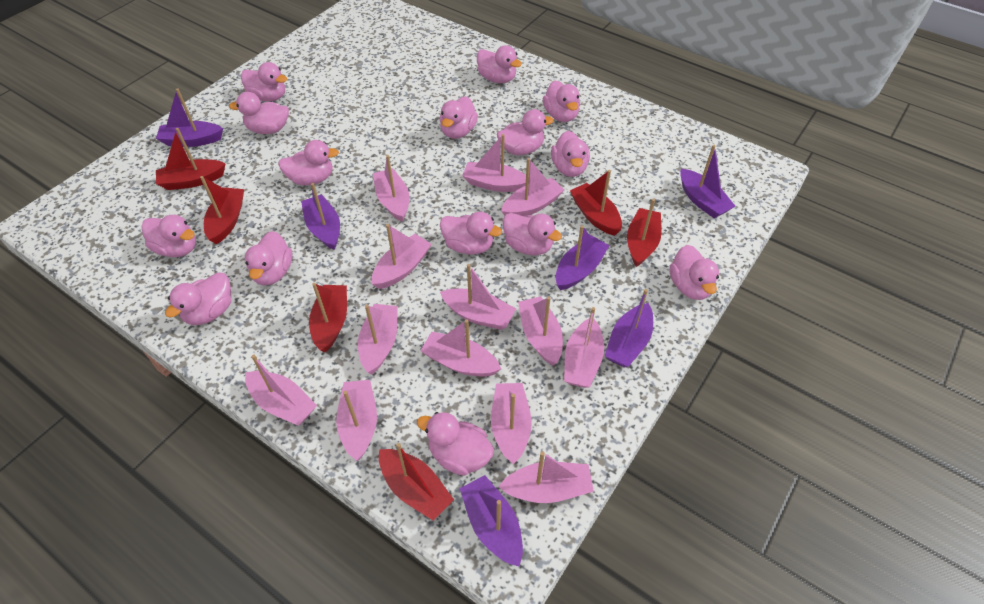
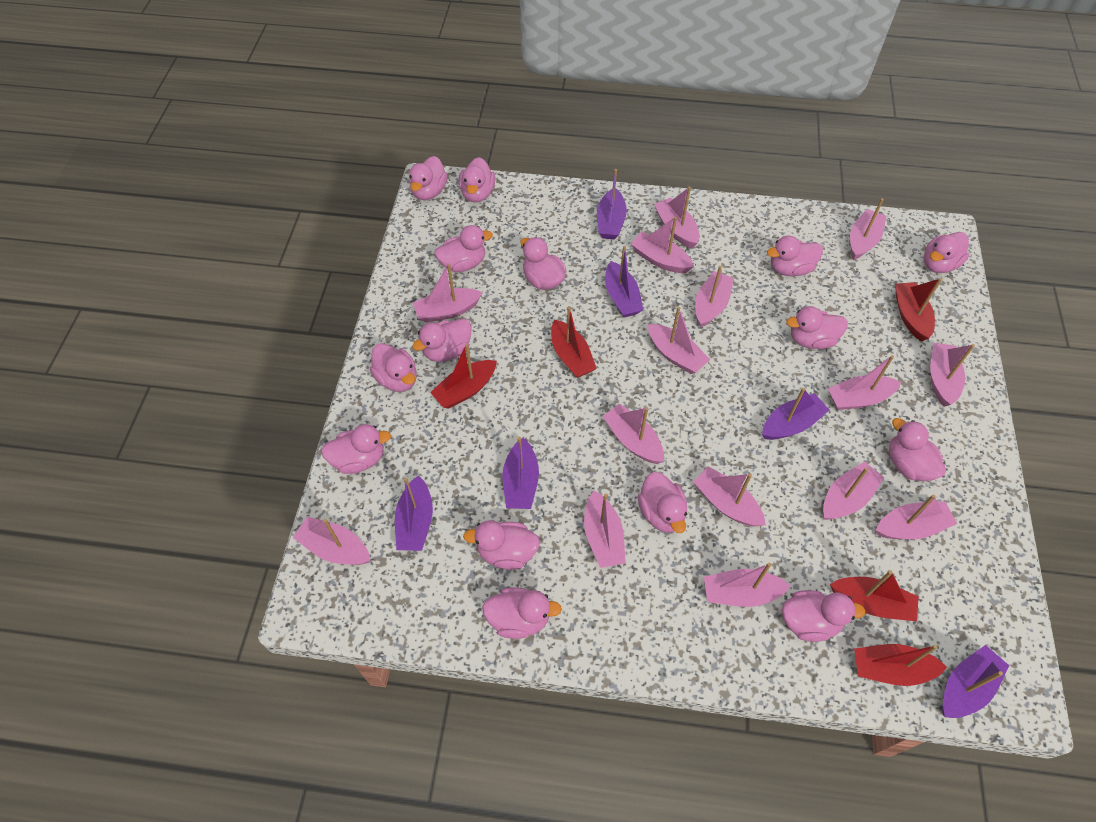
pink boat: [245,355,317,426] [336,380,377,461] [358,304,398,374] [372,224,432,289] [373,155,409,222] [420,319,501,377] [440,264,516,330] [462,134,526,192] [491,383,532,464] [498,451,594,503] [501,158,564,217] [518,296,563,366] [564,307,604,388] = 13 -> [293,517,371,565] [413,264,483,322] [584,491,626,568] [603,404,664,464] [631,217,694,273] [648,307,710,374] [654,187,700,248] [693,466,766,527] [695,266,734,327] [704,562,791,607] [823,461,884,520] [828,355,901,410] [850,198,886,260] [876,494,957,539] [930,343,975,407] = 15
red boat: [156,128,226,190] [200,176,244,244] [309,283,347,352] [379,443,454,521] [570,170,622,236] [627,199,662,267] = 6 -> [430,343,497,409] [551,307,597,378] [830,570,919,622] [854,644,947,686] [895,278,942,341] = 5

